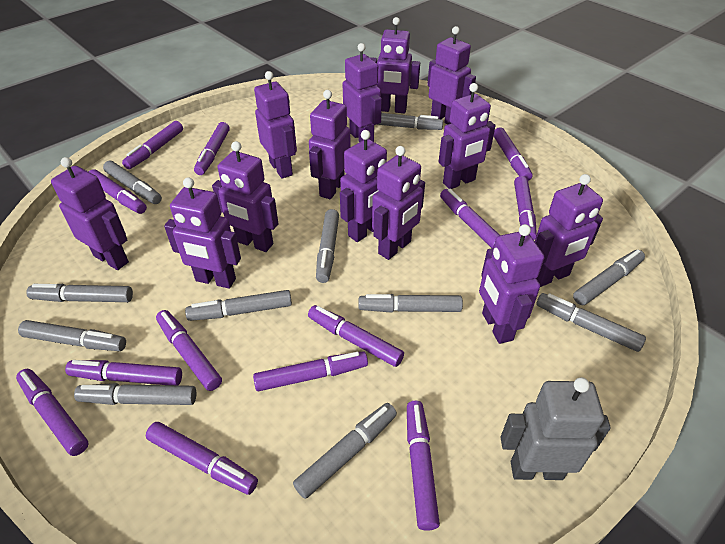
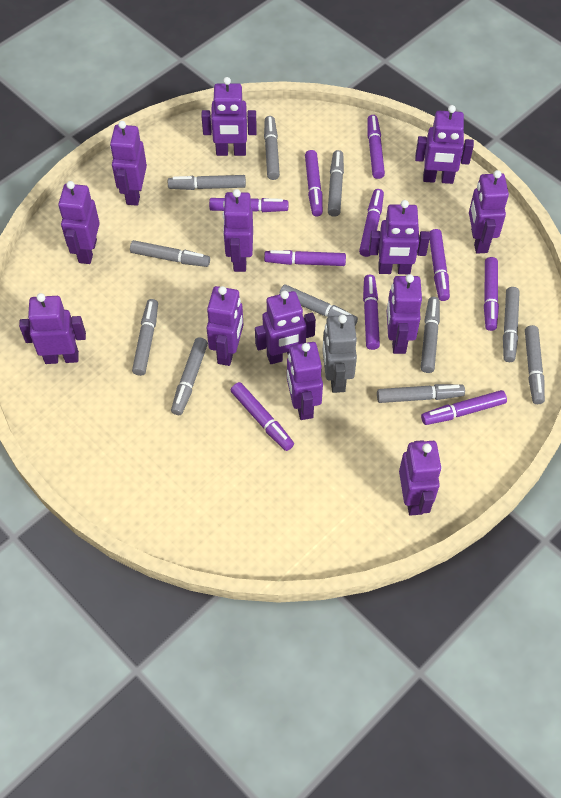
purple marker: [16,369,89,456] [65,360,182,385] [89,169,147,214] [122,121,183,169] [146,422,258,495] [156,310,222,391] [194,122,230,175] [253,351,368,391] [308,305,404,367] [407,401,440,531] [440,189,500,248] [494,127,532,181] [514,176,537,240] = 13 -> [209,198,288,212] [231,382,294,451] [264,250,346,266] [305,150,323,216] [359,189,384,257] [363,275,380,350] [367,115,385,179] [421,390,507,425] [429,229,450,301] [484,257,499,331] = 10

